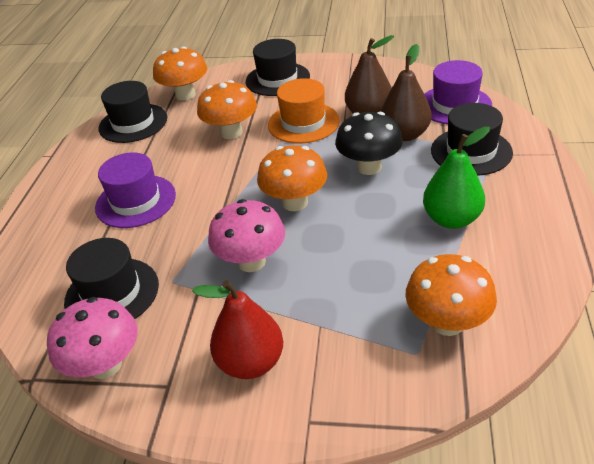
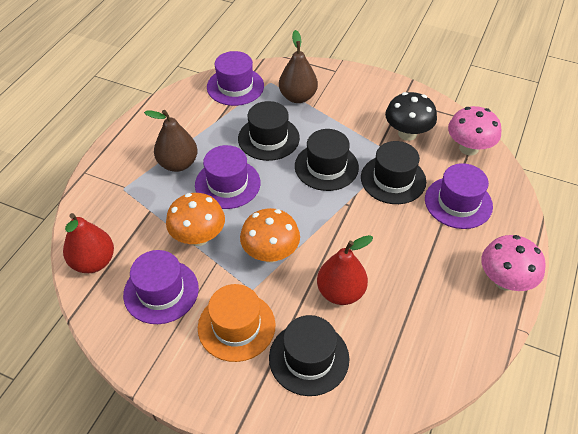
green pear: [423,127,490,229] = 1 -> none = 0
orange mushroom: [153,46,207,101] [197,80,257,139] [257,145,327,211] [406,254,497,336] = 4 -> [166,193,225,246] [240,208,300,263] = 2
purple hat: [95,152,176,228] [424,60,492,124] = 2 -> [123,250,199,324] [195,145,260,209] [207,51,264,106] [425,163,493,229] = 4
red pear: [192,280,283,379] = 1 -> [63,213,114,273] [317,235,373,305] = 2

